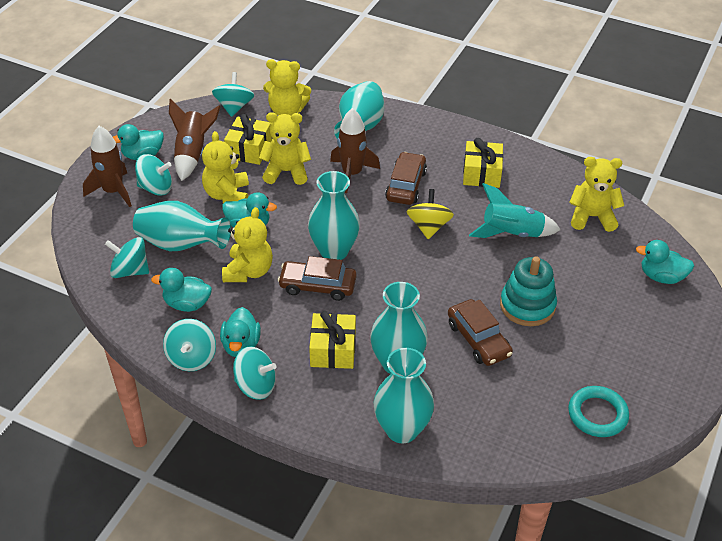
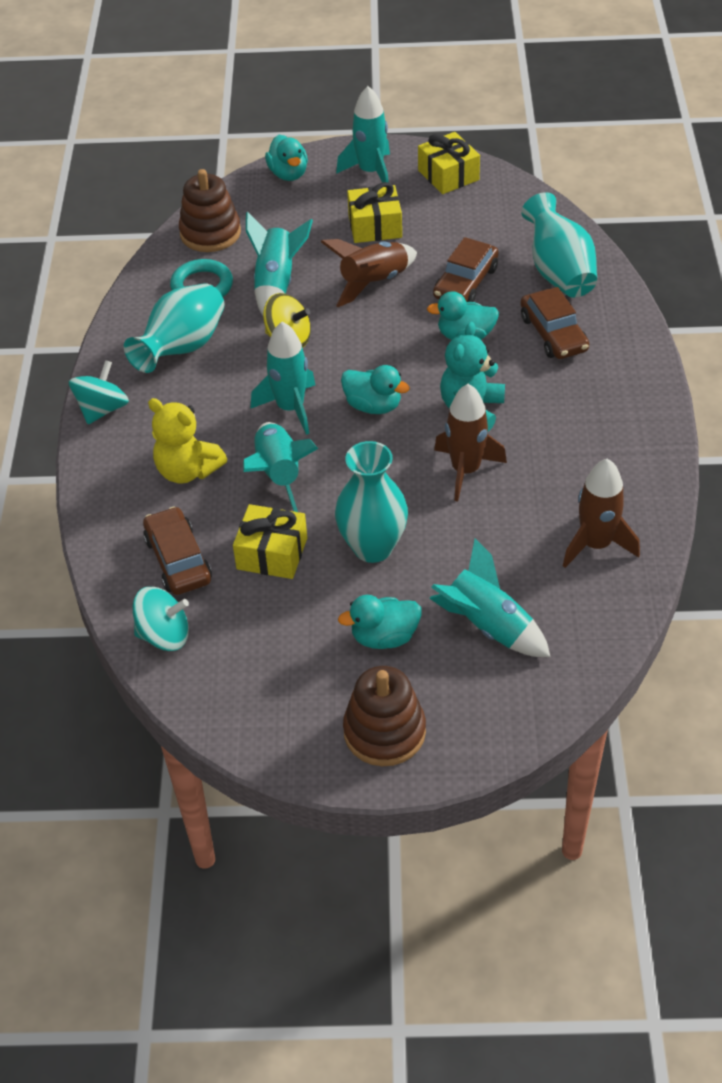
brown stacking toy: none = 0 -> [179,169,241,252] [343,666,426,766] = 2
turquoise duck: [113,124,164,160] [151,268,212,312] [220,307,261,357] [222,192,277,227] [636,240,694,284] = 5 -> [265,135,308,181] [338,595,422,649] [341,365,410,414] [427,291,499,340] = 4
turquoise rocket: [469,183,560,238] = 1 -> [243,422,318,512] [246,211,313,315] [251,322,315,435] [336,86,390,183] [429,538,551,657] = 5
turquoise spinning top: [105,237,149,278] [135,154,172,196] [163,319,216,371] [212,72,254,117] [233,346,276,400] = 5 -> [69,360,129,424] [133,587,189,651] = 2
turquoise stacking toy: [500,256,557,326] = 1 -> none = 0
turquoise teddy bear: none = 0 -> [440,322,505,432] = 1
turquoise vase: [133,201,231,251] [308,171,360,260] [334,81,385,138] [370,282,428,374] [373,348,434,443] = 5 -> [124,283,225,373] [335,441,408,563] [521,192,597,298] = 3
yellow teddy bear: [202,131,249,203] [222,207,273,282] [259,112,311,185] [263,59,311,115] [569,157,624,232] = 5 -> [148,398,227,484] = 1

